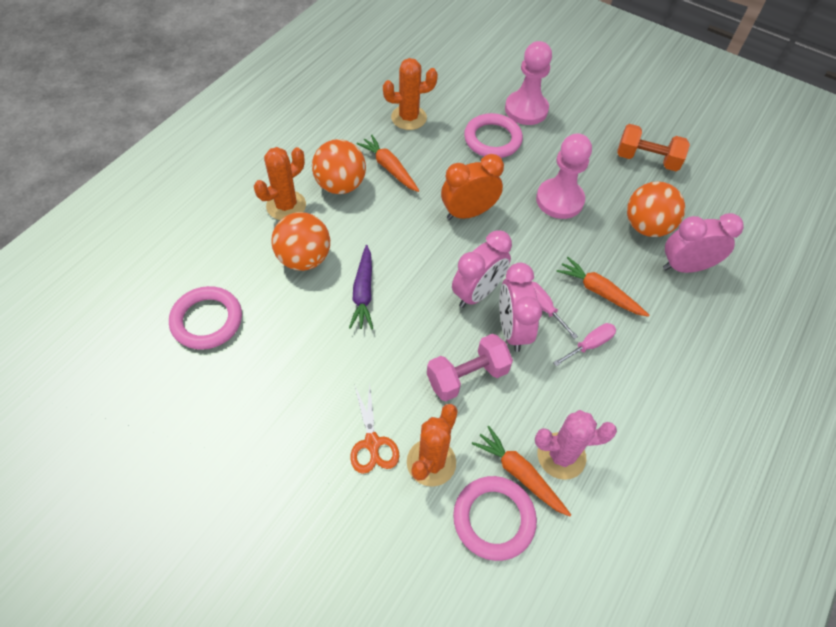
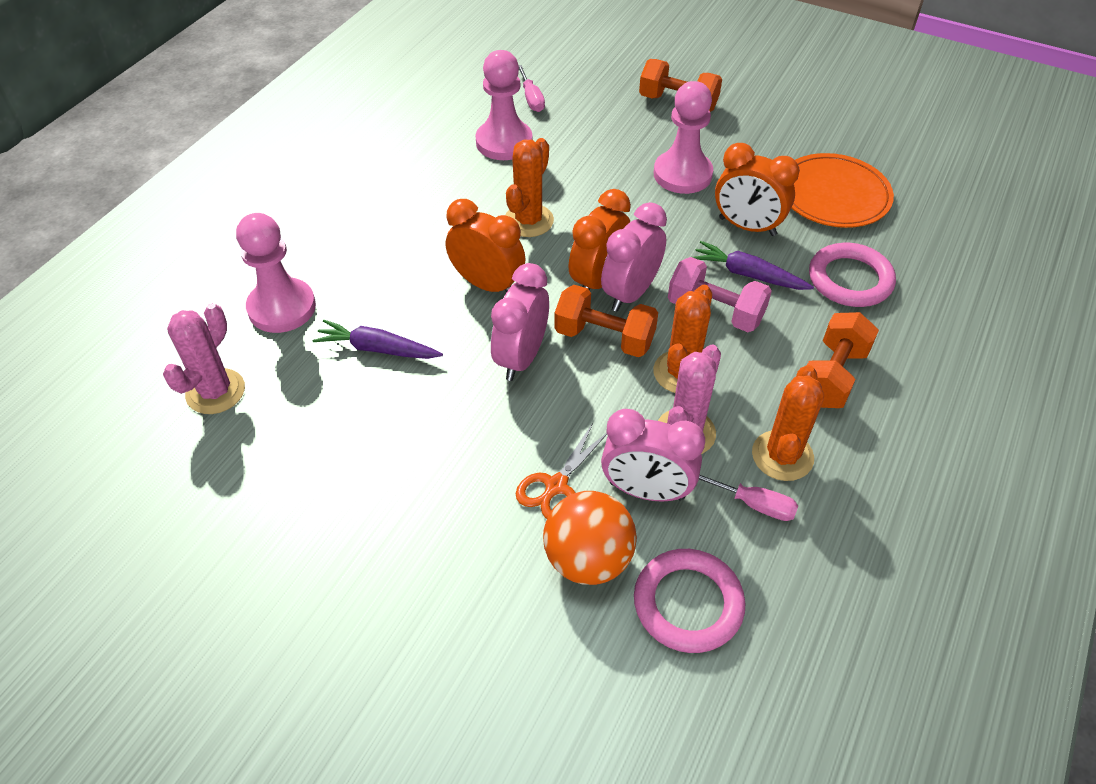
orange ball: [271,212,330,271] [312,139,366,194] [627,181,685,237] = 3 -> [543,491,637,585] = 1
orange carrot: [356,135,419,192] [472,426,571,516] [556,257,649,317] = 3 -> none = 0
orange clock: [441,154,504,220] = 1 -> [446,199,525,292] [569,189,631,291] [715,143,800,236] = 3
orange dumbbell: [617,124,690,171] = 1 -> [554,285,658,357] [639,59,722,112] [807,312,879,408] = 3
orange plate: none = 0 -> [792,153,894,228] = 1
pink cactus: [535,410,617,480] = 1 -> [163,303,245,414] [658,345,721,454] = 2
pink pawn: [505,41,552,125] [536,133,592,219] = 2 -> [236,213,316,333] [475,50,533,160] [654,81,713,194] = 3
pink ring: [169,286,242,350] [453,476,537,561] [464,113,523,158] = 3 -> [634,549,745,653] [809,243,896,307] = 2
purple carrot: [349,245,373,329] = 1 -> [312,320,443,359] [693,241,814,290] = 2

